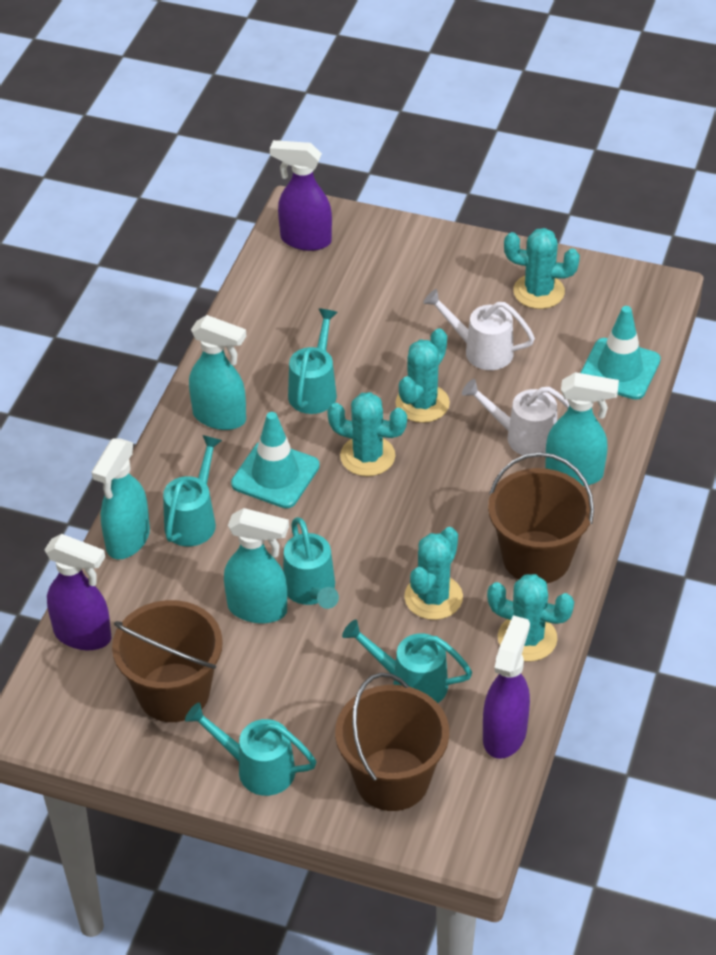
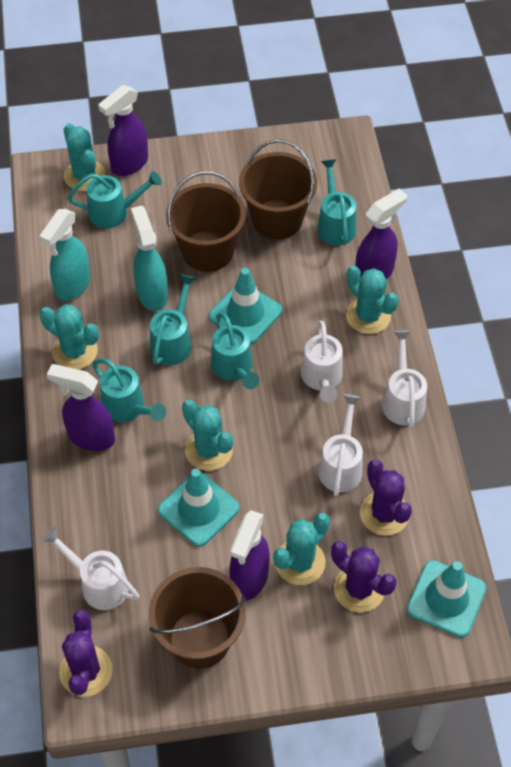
purple cactus: none = 0 -> [59,610,113,697] [331,541,396,612] [360,459,412,536] = 3
purple spray bottle: [45,534,111,650] [270,140,332,251] [483,615,530,759] = 3 -> [47,364,115,451] [98,85,148,176] [230,510,269,601] [355,189,407,280] = 4
turquoise spray bottle: [92,438,150,559] [189,315,246,430] [224,508,289,623] [545,372,619,486] = 4 -> [39,209,91,301] [131,206,168,311] = 2
turquoise traffic cone: [231,412,320,508] [580,306,661,400] = 2 -> [158,469,240,547] [209,268,282,344] [407,560,487,638] = 3
white watering can: [423,289,535,370] [462,379,569,457] = 2 -> [42,527,139,610] [301,321,343,403] [318,394,363,496] [383,331,427,428] = 4

